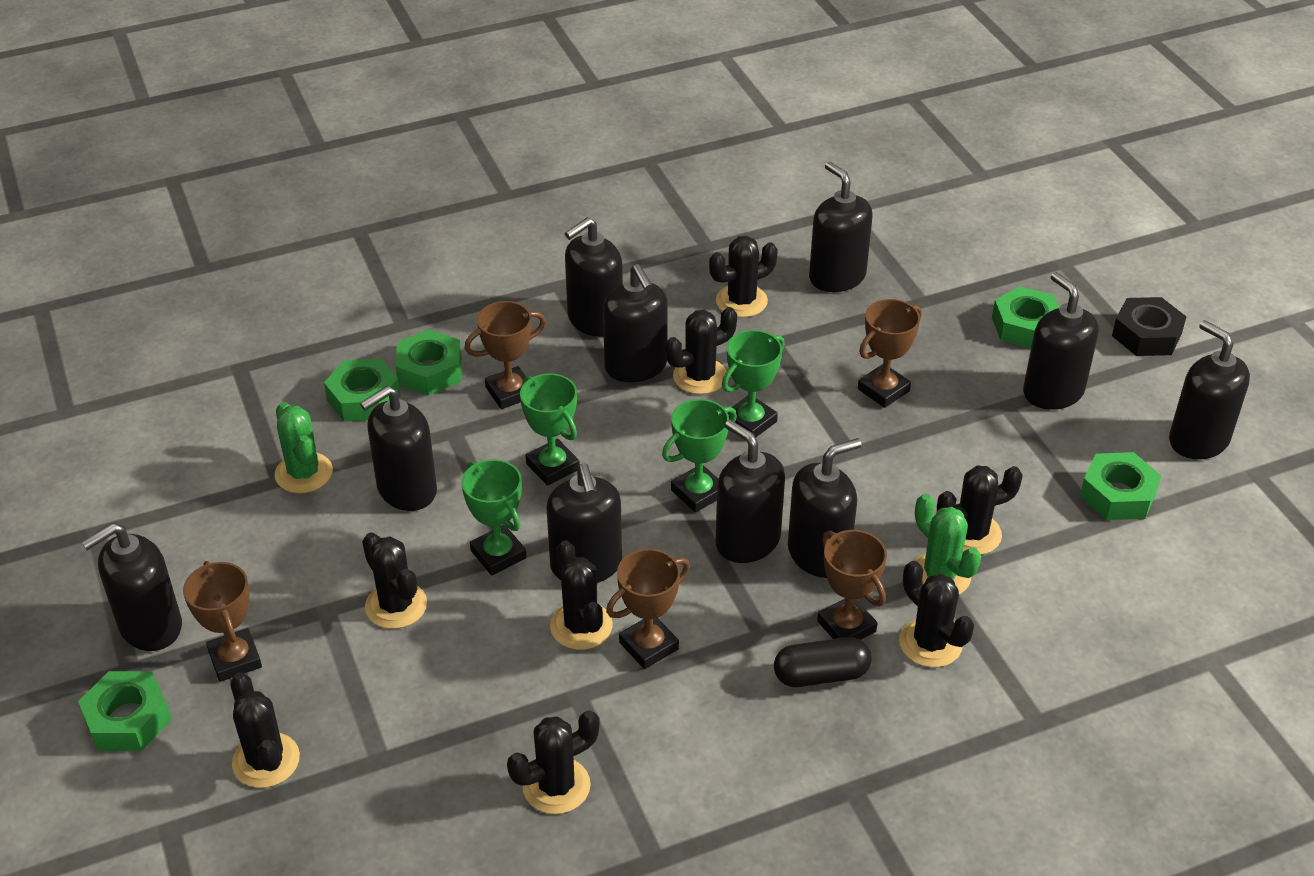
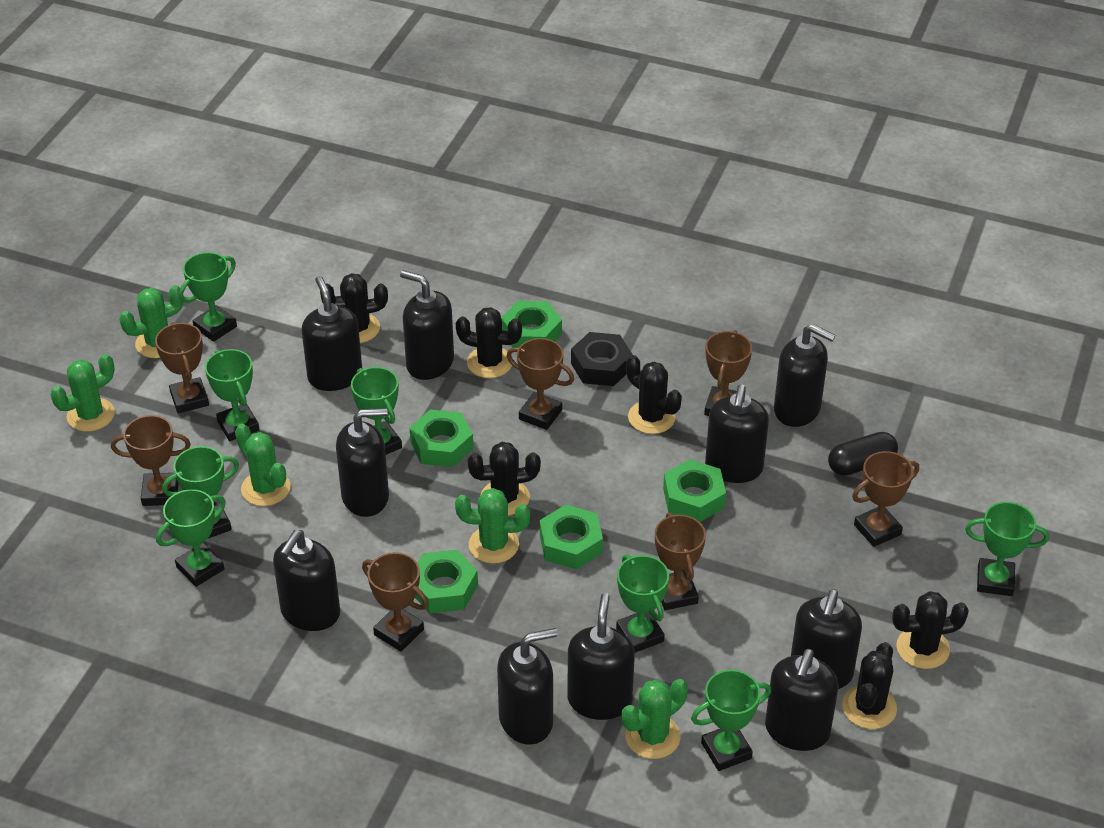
black cactus: [231,673,300,788] [362,532,427,629] [507,710,600,814] [550,540,613,650] [665,307,737,394] [709,236,778,317] [899,561,974,667] [937,465,1023,555] = 8 -> [320,273,388,343] [456,307,522,378] [468,442,541,516] [626,355,682,434] [842,642,897,729] [892,591,969,669] = 6
brown trophy: [183,561,262,682] [464,301,546,409] [606,549,690,669] [817,530,887,640] [858,299,922,408] = 5 -> [111,415,191,506] [155,322,209,413] [362,552,428,652] [507,338,574,430] [655,512,706,610] [704,330,752,416] [852,451,919,547] = 7
green cactus: [275,402,333,493] [914,494,981,595] = 2 -> [51,354,115,432] [119,285,184,358] [235,424,290,506] [455,488,530,564] [622,679,688,759] = 5
green trophy: [461,459,527,576] [520,373,580,486] [662,399,737,513] [722,330,785,438] = 4 -> [156,489,226,587] [162,446,239,539] [179,252,237,342] [205,349,259,441] [351,367,402,455] [616,554,669,653] [691,670,771,771] [965,502,1049,596] = 8

